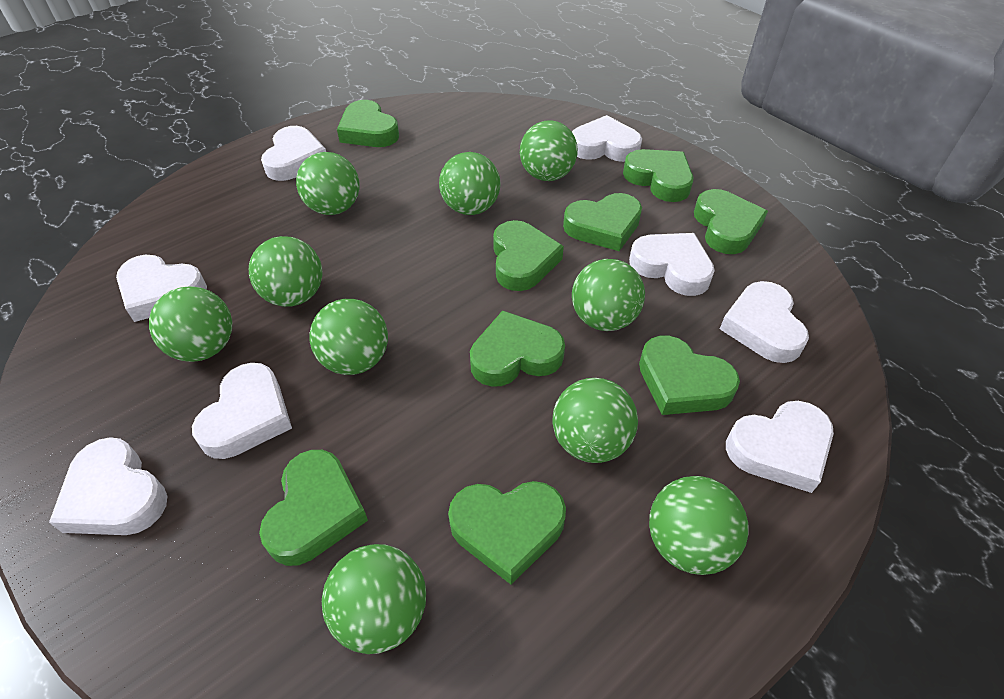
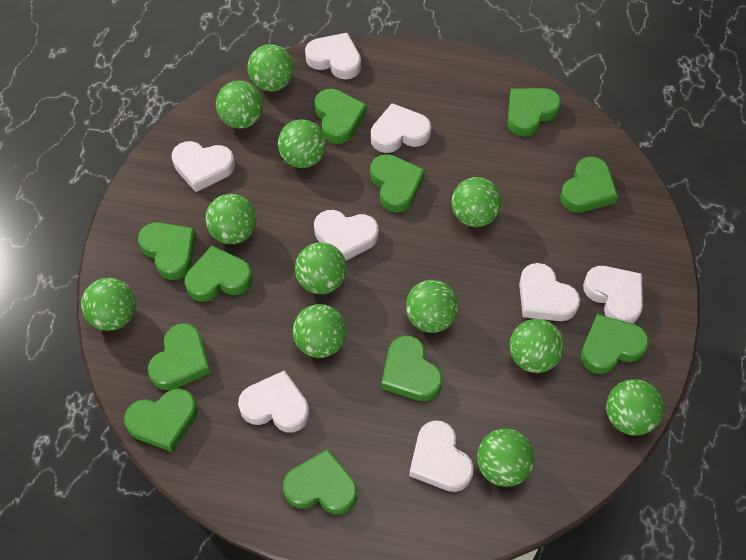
green ball: [149,286,232,362] [249,236,322,307] [296,152,360,215] [310,299,388,375] [322,544,426,654] [439,152,500,215] [520,120,578,181] [552,378,638,463] [572,259,645,331] [649,476,748,575] = 10 -> [81,278,136,331] [205,194,256,244] [216,81,263,129] [248,44,294,92] [278,119,326,168] [293,304,346,358] [295,242,347,294] [406,280,459,333] [451,177,502,227] [477,429,535,487] [509,319,564,373] [606,379,664,436] = 12
green heart: [259,450,368,566] [337,100,399,147] [448,481,566,584] [470,310,565,387] [493,220,564,291] [563,193,642,251] [623,149,693,202] [639,336,740,415] [694,189,768,254] = 9 -> [124,388,198,452] [138,222,196,280] [148,323,211,390] [185,246,252,302] [283,449,357,515] [315,89,367,144] [370,154,425,213] [381,336,442,401] [508,88,561,137] [560,157,618,212] [581,314,649,374] = 11

